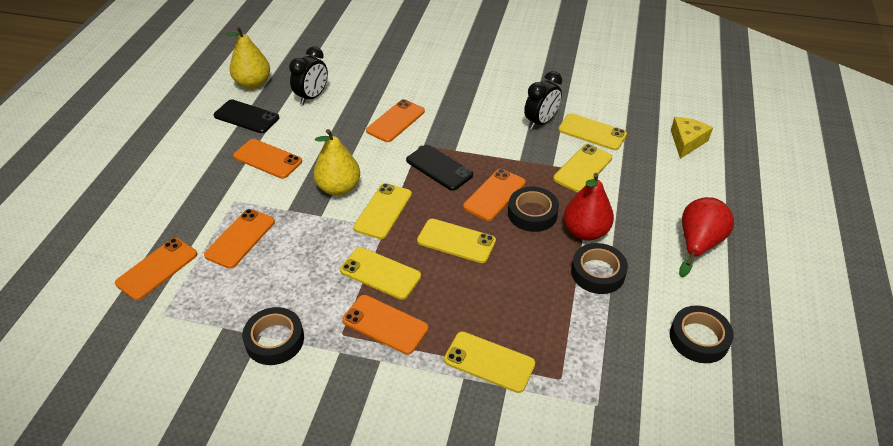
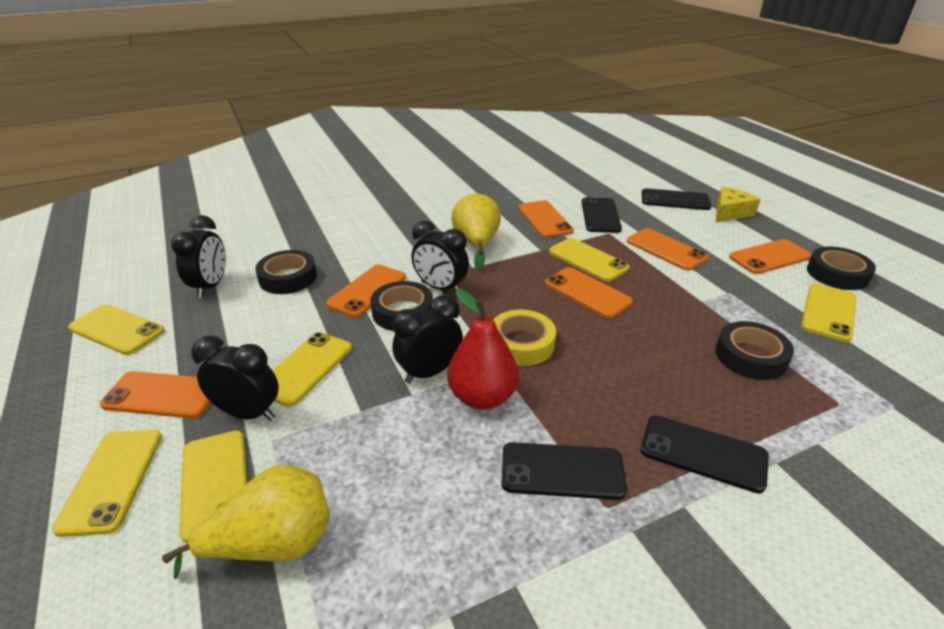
black clock: [289,46,328,105] [524,71,562,130] = 2 -> [171,215,226,298] [191,335,279,421] [392,295,463,384] [412,220,469,291] = 4
black phone: [214,99,279,133] [406,145,473,191] = 2 -> [502,442,627,500] [581,197,622,233] [641,415,769,493] [642,188,711,210] = 4
red pear: [564,173,614,241] [679,197,734,277] = 2 -> [447,288,519,410] = 1
yellow tape: none = 0 -> [493,310,556,366] = 1

